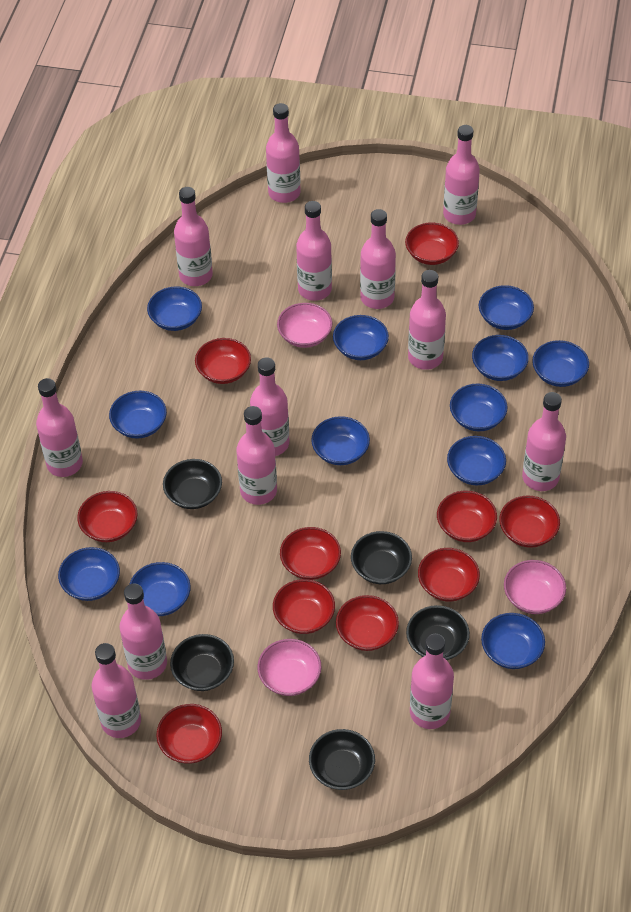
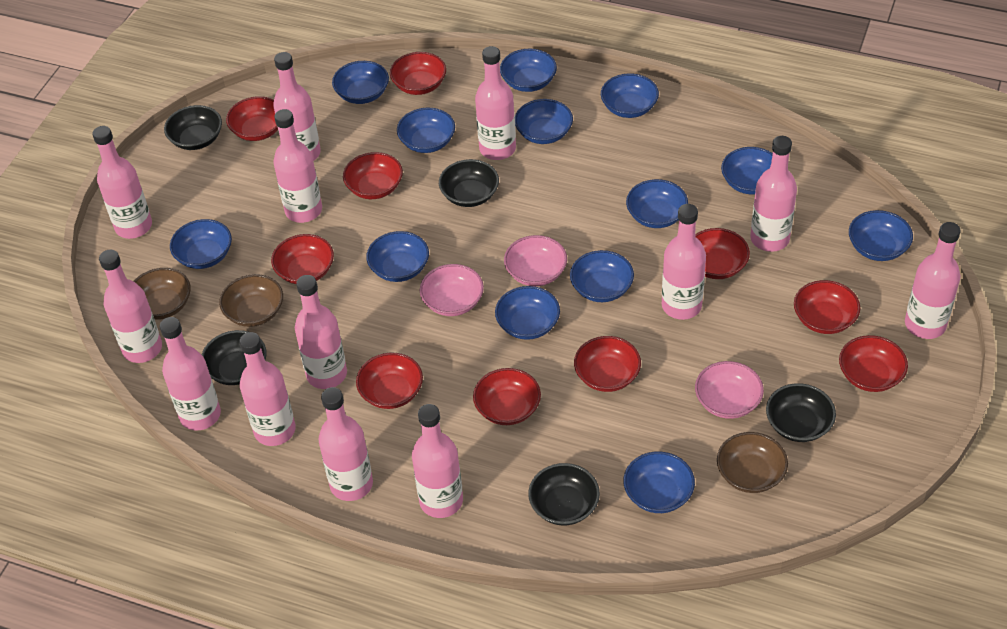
blue bowl: [58,547,120,601] [109,391,167,439] [130,562,190,616] [147,286,202,331] [311,416,370,465] [333,315,389,360] [447,436,506,485] [450,384,508,431] [472,335,529,381] [479,285,534,330] [481,613,545,669] [532,340,589,387] = 12 -> [170,219,232,269] [332,61,389,104] [366,231,429,282] [397,108,455,153] [495,286,560,340] [500,49,557,92] [515,99,573,144] [570,250,634,302] [601,73,659,118] [623,452,695,513] [626,179,688,228] [721,147,773,195] [849,210,913,261] = 13
brown bowl: none = 0 -> [134,268,191,320] [219,274,283,327] [717,432,788,493] = 3

